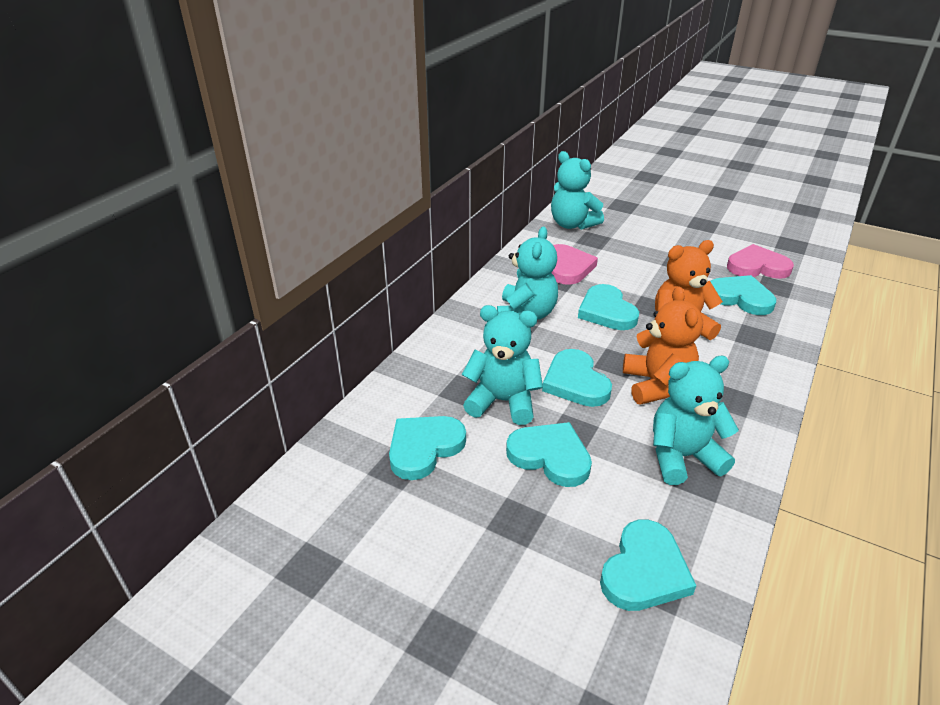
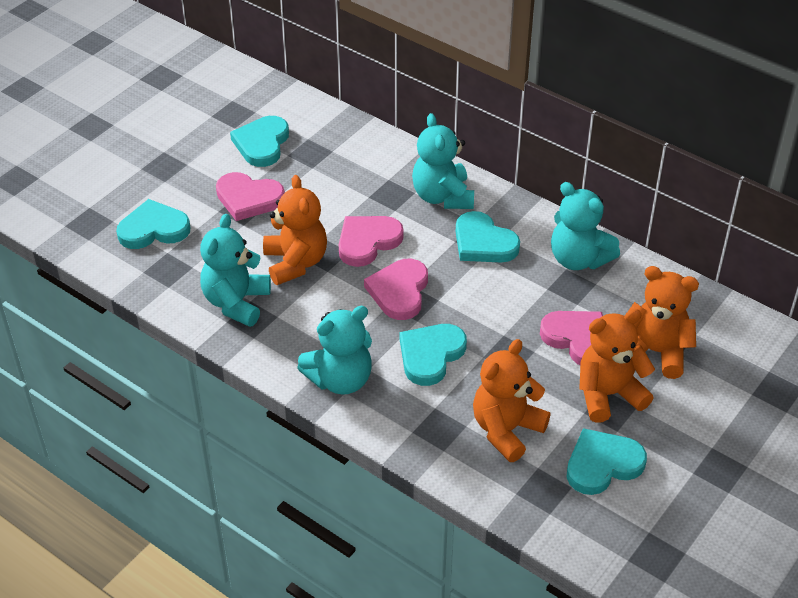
orange teddy bear: [623,287,703,405] [655,240,723,340] = 2 -> [263,175,327,285] [473,339,550,462] [579,309,655,423] [628,266,699,379] = 4
pink heart: [551,244,598,285] [727,244,794,279] = 2 -> [216,172,285,221] [339,216,404,267] [364,259,428,320] [540,311,603,365] = 4
turquoise heart: [389,416,466,480] [506,422,592,487] [542,349,612,407] [578,284,639,330] [600,520,696,611] [710,275,776,315] = 6 -> [116,199,190,249] [230,116,289,167] [400,324,467,386] [456,211,520,263] [566,428,647,495] = 5

